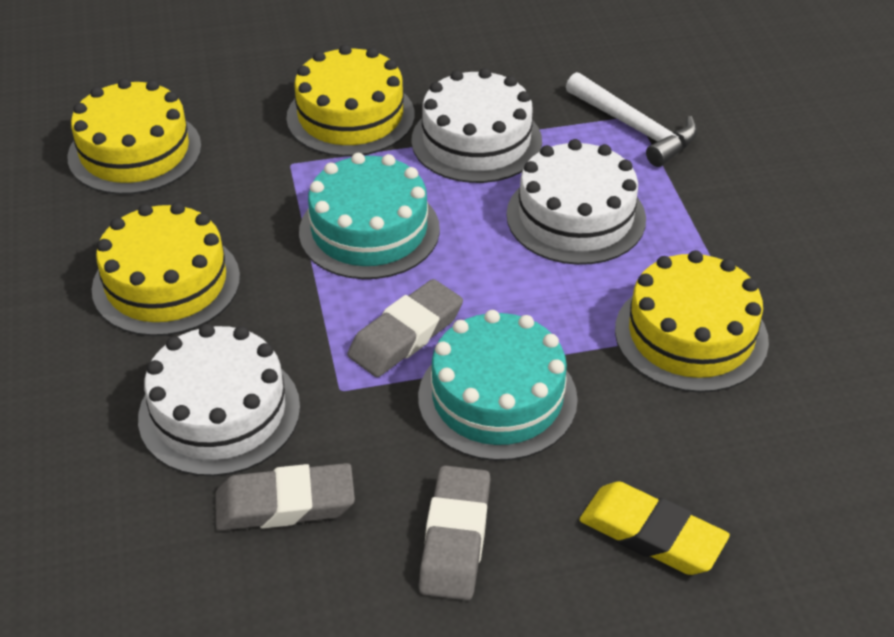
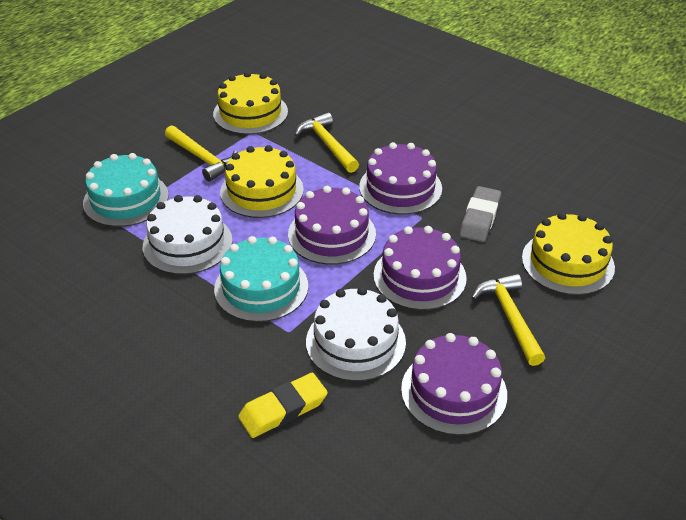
grey eraser: [215,463,355,531] [347,279,463,377] [419,465,491,601] = 3 -> [460,186,501,242] = 1
purple cake: none = 0 -> [288,186,376,265] [359,142,442,214] [374,226,467,310] [401,333,507,435] = 4
white cake: [138,324,300,476] [411,68,542,183] [506,139,646,265] = 3 -> [143,195,232,275] [306,287,406,381] = 2
white hammer: [566,72,697,167] = 1 -> none = 0
yellow cake: [67,78,202,195] [92,202,240,336] [286,45,415,157] [615,250,769,393] = 4 -> [213,72,288,135] [220,145,304,218] [522,212,615,295] = 3
yellow hammer: none = 0 -> [165,125,237,182] [295,112,359,173] [471,273,545,366] = 3

